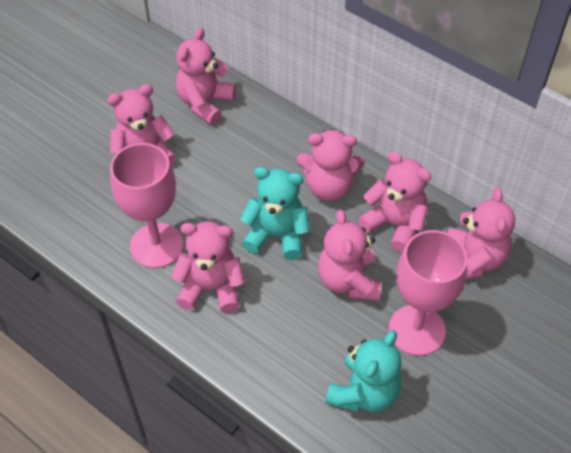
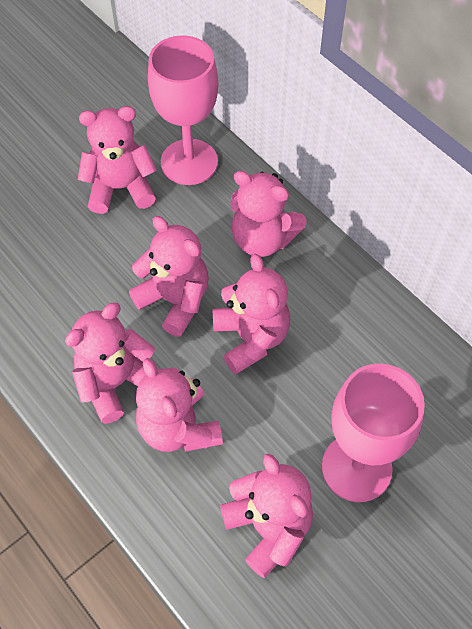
turquoise teddy bear: [240,167,310,260] [325,330,401,412] = 2 -> none = 0

